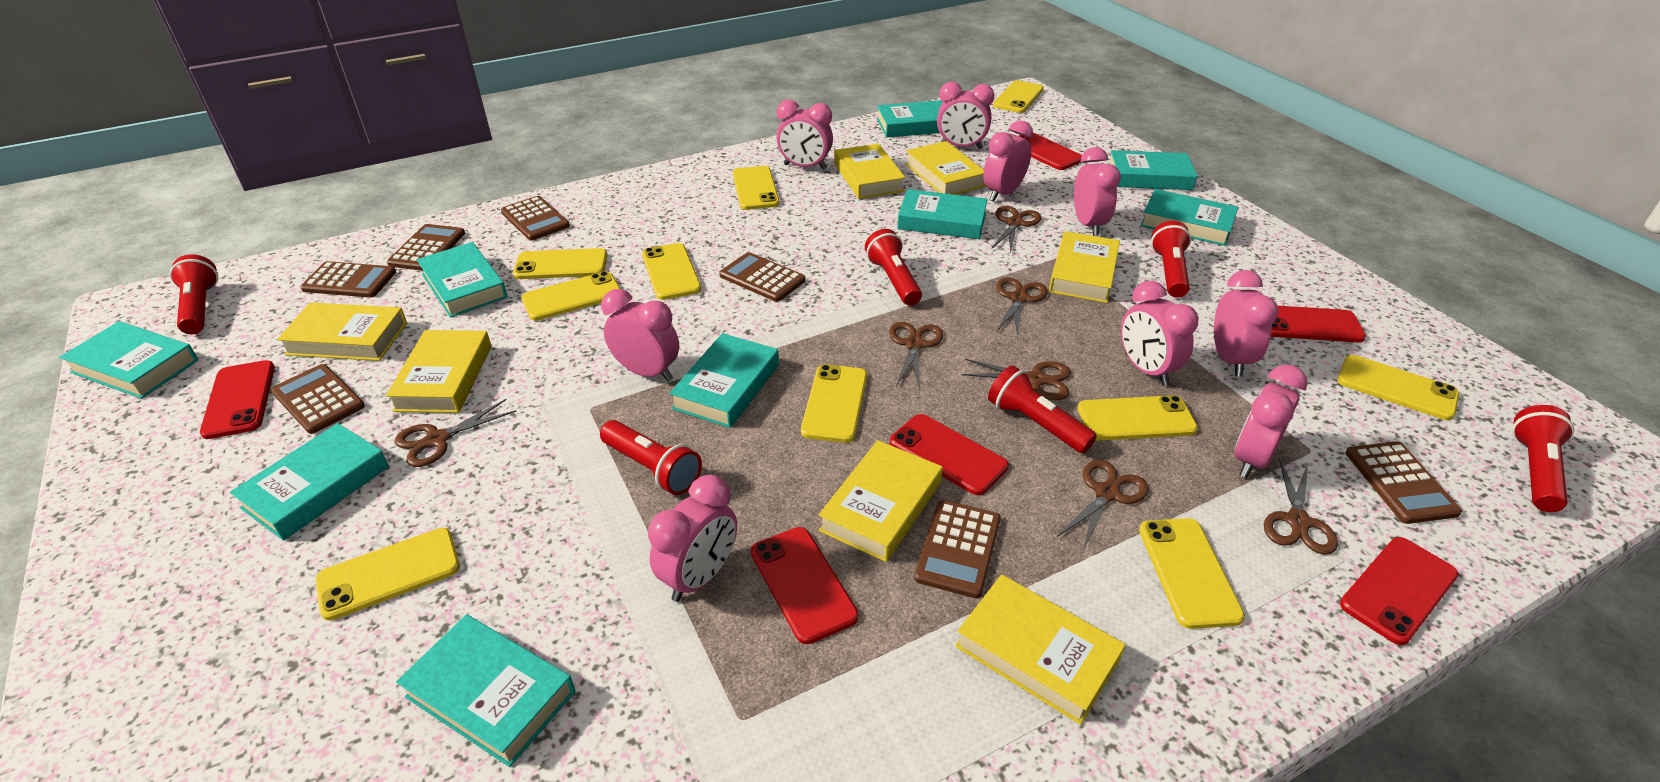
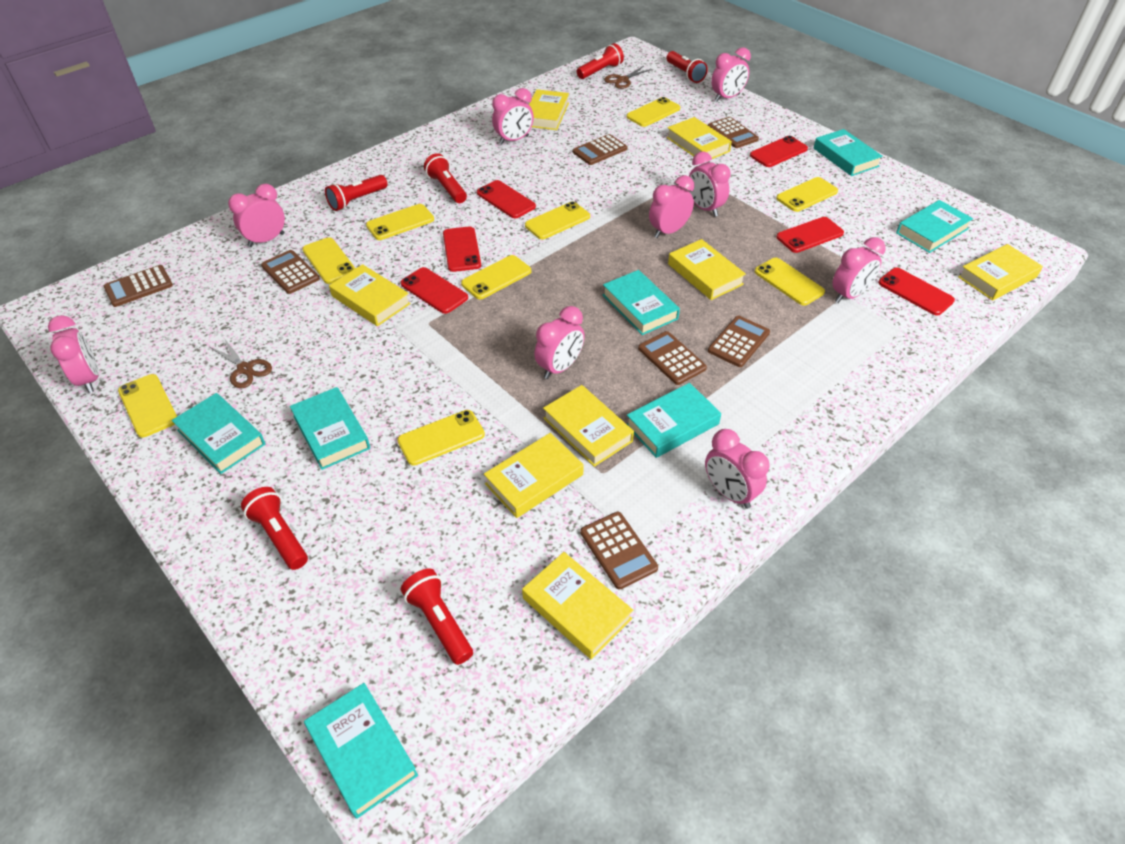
brown scissors: [395,399,516,467] [889,322,943,389] [962,359,1071,400] [991,206,1041,254] [996,277,1048,336] [1057,459,1149,550] [1264,458,1338,555] = 7 -> [210,338,272,388] [604,66,652,89] = 2
turquoise book: [59,321,198,399] [230,423,389,541] [396,614,576,767] [417,242,508,318] [669,333,779,428] [877,100,943,137] [897,189,988,239] [1108,150,1197,190] [1140,189,1238,246] = 9 -> [172,393,265,474] [290,387,370,470] [304,683,418,819] [603,270,680,335] [627,383,721,458] [813,129,883,176] [896,200,973,253] = 7
yellow book: [277,303,407,361] [386,330,492,413] [819,440,943,562] [834,144,906,199] [905,141,986,195] [955,574,1126,725] [1049,231,1120,303] = 7 -> [329,264,411,326] [484,433,584,518] [522,552,633,660] [529,89,569,130] [543,385,634,467] [666,117,732,159] [668,239,746,300] [958,244,1043,301] = 8
yellow phone: [315,528,460,621] [513,248,608,279] [521,271,621,321] [642,243,701,300] [733,166,780,210] [801,364,867,443] [993,80,1044,113] [1078,395,1198,441] [1139,518,1245,629] [1338,355,1459,420] = 10 -> [118,374,177,438] [302,237,356,284] [366,204,434,240] [397,410,485,466] [461,255,531,299] [525,201,590,239] [627,97,680,127] [754,258,825,306] [776,177,838,212] = 9

